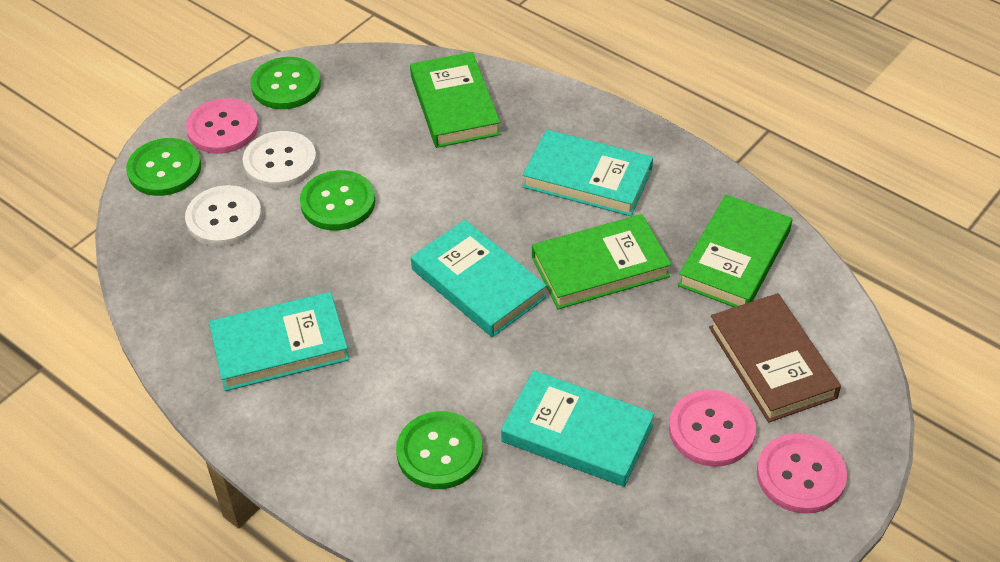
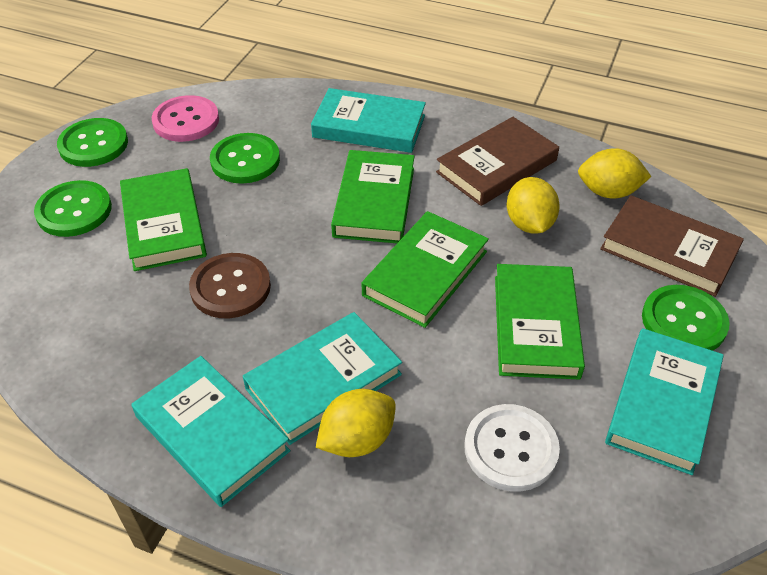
brown book: [709,293,841,423] = 1 -> [436,117,559,206] [600,195,744,297] = 2
brown button: none = 0 -> [189,253,271,318] = 1
green book: [410,52,501,148] [532,214,671,309] [678,195,792,307] = 3 -> [120,168,207,271] [331,150,415,243] [362,211,489,328] [495,264,585,380] = 4
pink button: [186,98,259,154] [669,390,756,467] [757,433,847,514] = 3 -> [152,95,219,142] = 1
white button: [185,185,262,246] [243,131,317,188] = 2 -> [464,404,560,492] = 1
yellow lemon: none = 0 -> [316,389,396,457] [507,177,560,234] [578,148,652,198] = 3

